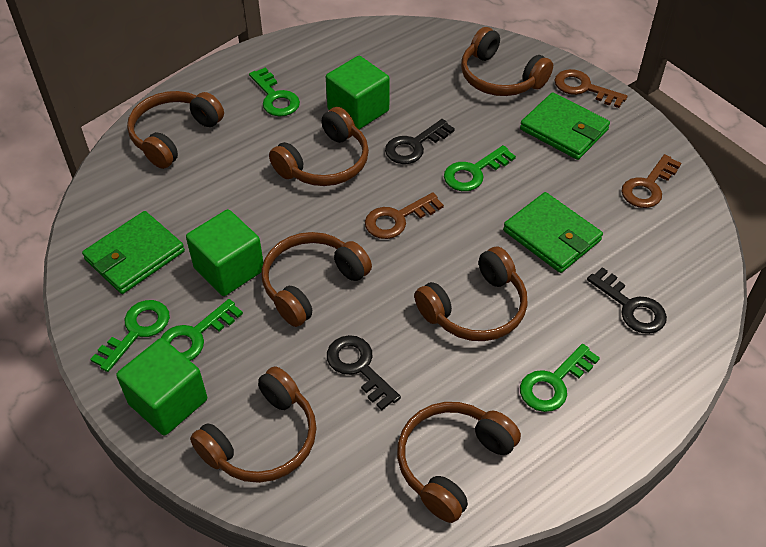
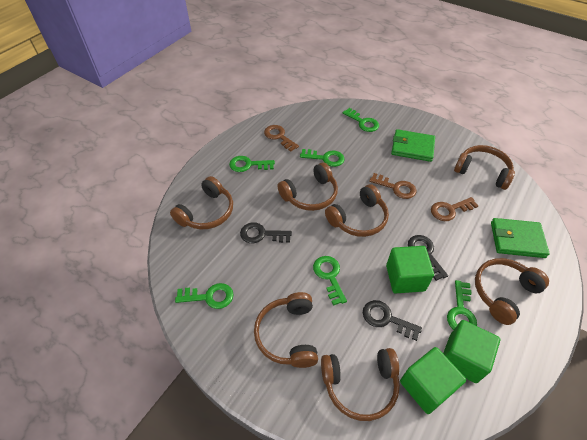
green key: [90,300,170,372] [161,299,243,361] [249,68,300,116] [444,145,516,191] [520,344,600,412] = 5 -> [175,283,234,309] [229,156,275,172] [300,149,345,167] [313,256,347,306] [343,108,379,132] [447,280,477,330] = 6
green wallet: [82,211,185,294] [503,192,603,273] [520,92,610,160] = 3 -> [391,129,435,162] [491,218,550,258] = 2

